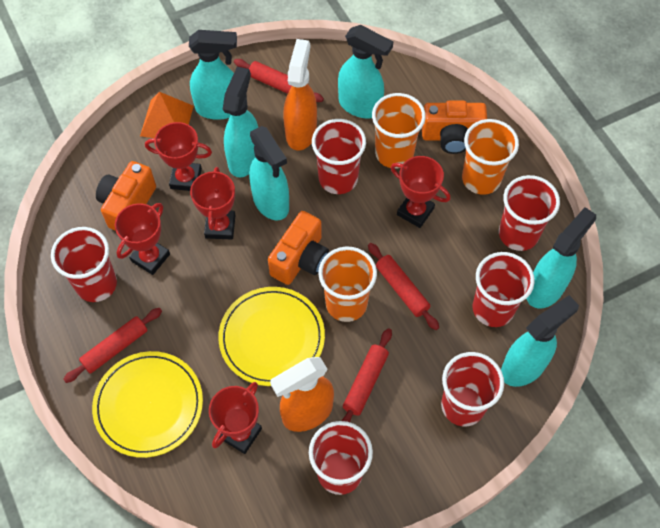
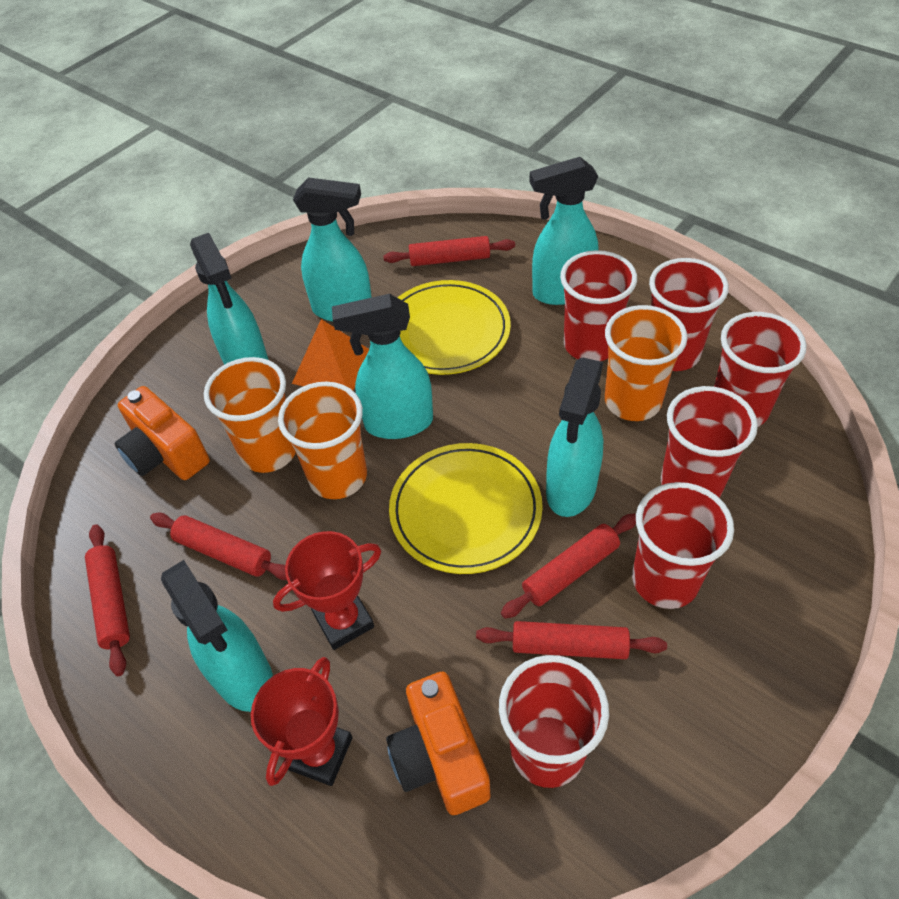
orange camera: [96,161,156,231] [268,211,329,285] [422,101,487,154] = 3 -> [115,386,210,480] [386,671,491,815] = 2
orange spray bottle: [270,357,334,432] [283,39,317,150] = 2 -> none = 0
red rolling pin: [63,308,162,383] [234,59,324,102] [341,328,392,422] [368,243,439,330] = 4 -> [85,524,130,676] [150,513,287,580] [383,236,515,266] [476,621,667,659] [501,513,636,619] = 5
red trophy: [115,203,170,275] [145,122,212,191] [190,167,235,240] [209,382,262,454] [391,156,450,228] = 5 -> [251,657,352,786] [273,531,381,650] = 2

